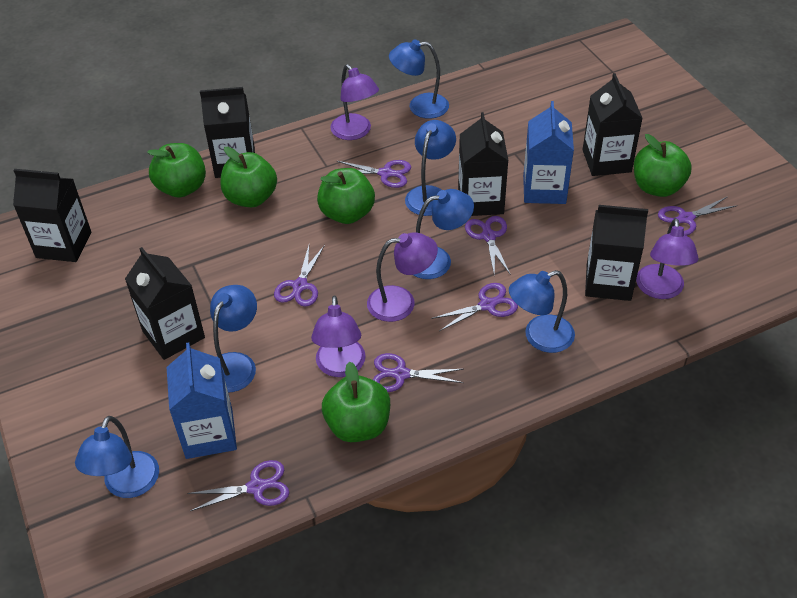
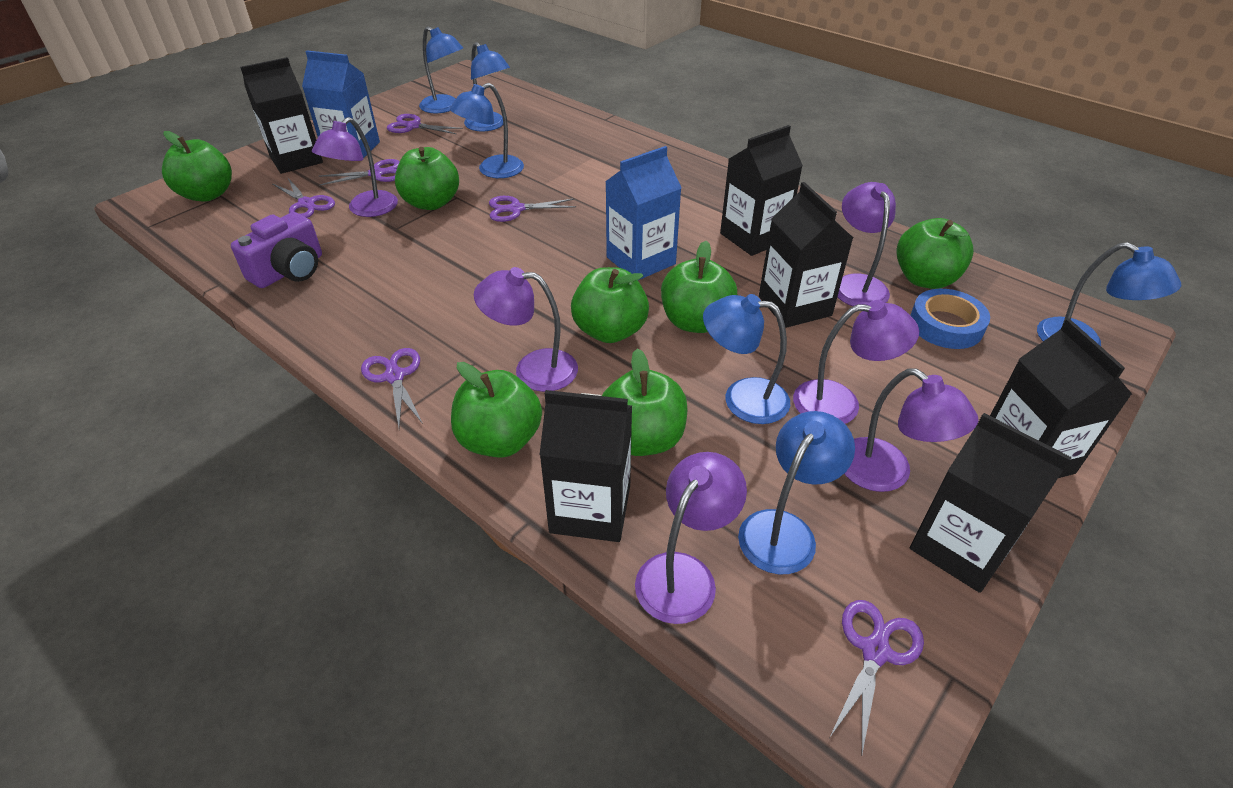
blue tape: none = 0 -> [910,289,990,349] = 1
green apple: [147,143,206,197] [220,147,277,207] [317,168,375,224] [322,361,390,442] [634,134,692,197] = 5 -> [162,131,232,202] [395,147,459,210] [451,362,542,458] [571,267,649,343] [602,349,688,456] [661,241,737,333] [897,218,974,289] = 7
purple camera: none = 0 -> [231,212,322,288] = 1
purple lamp: [311,296,366,377] [330,64,379,140] [367,232,438,322] [636,218,699,299] = 4 -> [312,117,398,217] [474,267,578,392] [635,452,747,624] [793,300,919,424] [837,182,896,306] [844,368,979,492] = 6
purple scissors: [187,460,290,511] [274,245,325,307] [337,160,411,188] [373,353,464,392] [431,283,518,331] [465,216,511,275] [658,196,736,236] = 7 -> [273,178,335,218] [319,159,400,186] [361,348,423,428] [387,114,463,134] [489,196,576,222] [830,600,924,754] = 6

